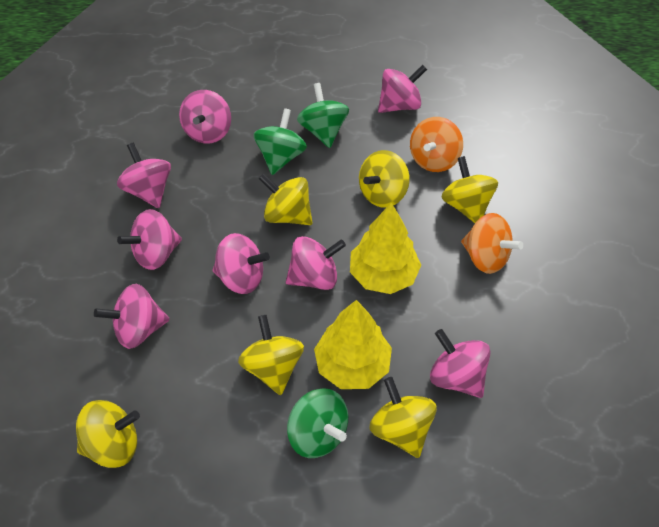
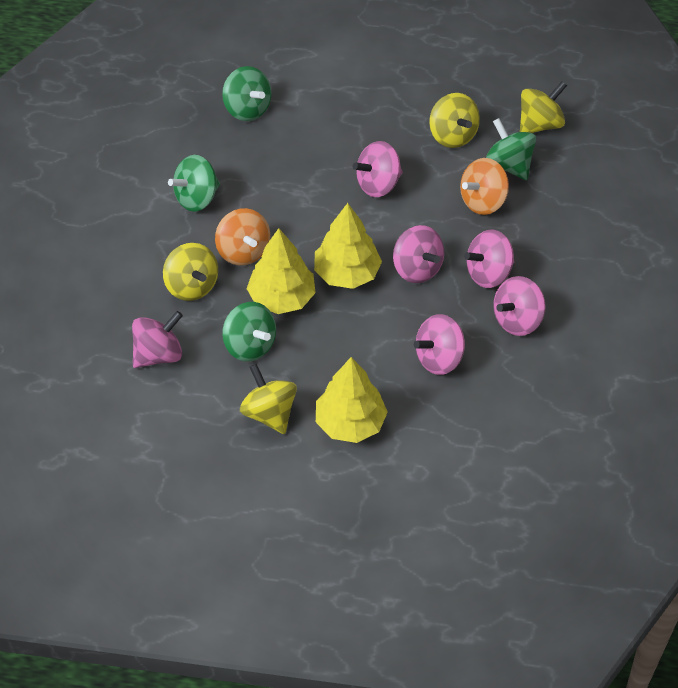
green spinning top: [253,108,307,175] [287,388,348,458] [297,83,349,148] = 3 -> [168,155,220,212] [222,66,272,121] [222,302,276,362] [486,118,536,180] = 4
pink spinning top: [94,284,170,349] [117,143,171,208] [117,209,182,270] [179,90,231,144] [212,233,270,294] [286,236,346,290] [378,65,427,113] [430,329,490,398] = 8 -> [132,311,183,368] [352,141,403,197] [393,225,444,283] [414,314,465,375] [464,230,514,288] [493,276,546,336] = 6
yellow spinning top: [76,400,140,468] [238,315,304,395] [258,173,313,225] [359,150,410,207] [370,377,437,458] [441,156,498,223] = 6 -> [163,243,218,301] [240,364,297,434] [429,93,480,148] [520,81,567,133] = 4
yellow tree: [314,300,392,389] [350,203,421,294] = 2 -> [247,228,316,314] [314,203,382,289] [316,357,388,443] = 3

